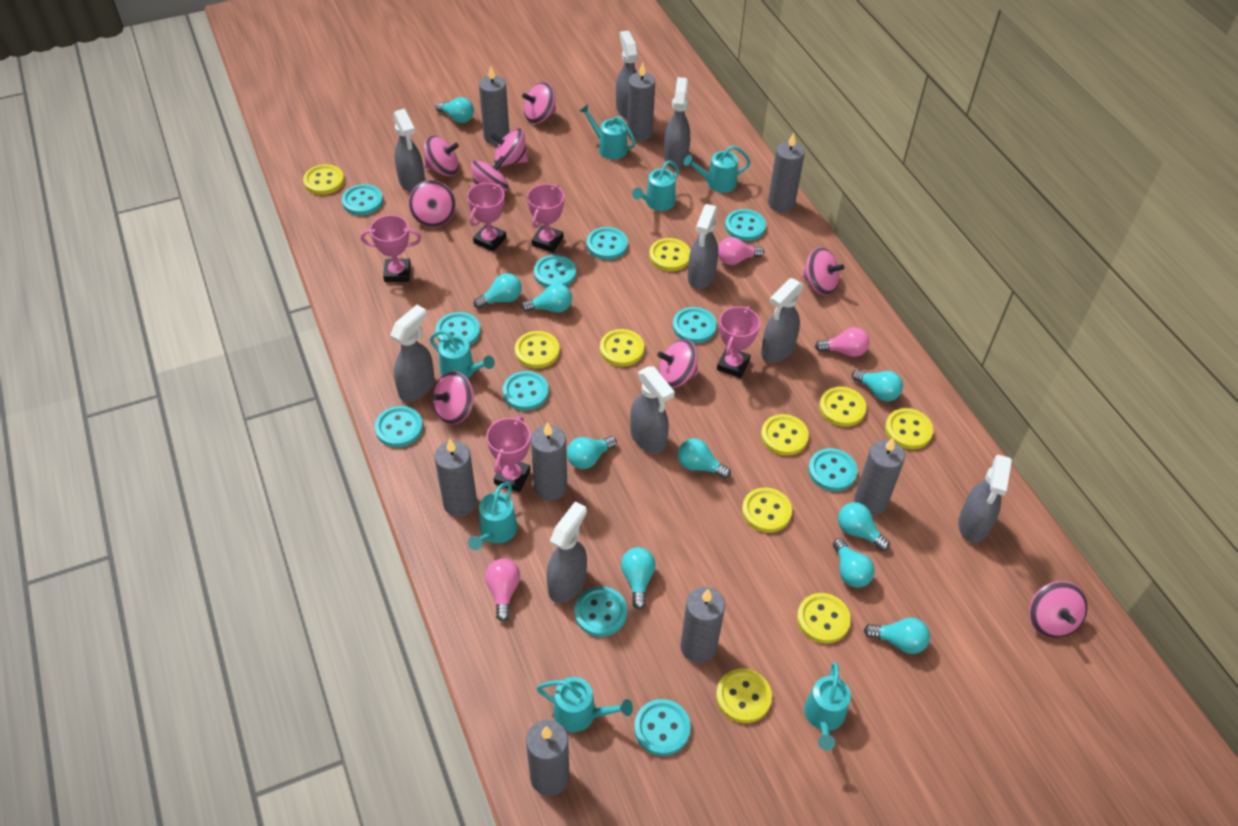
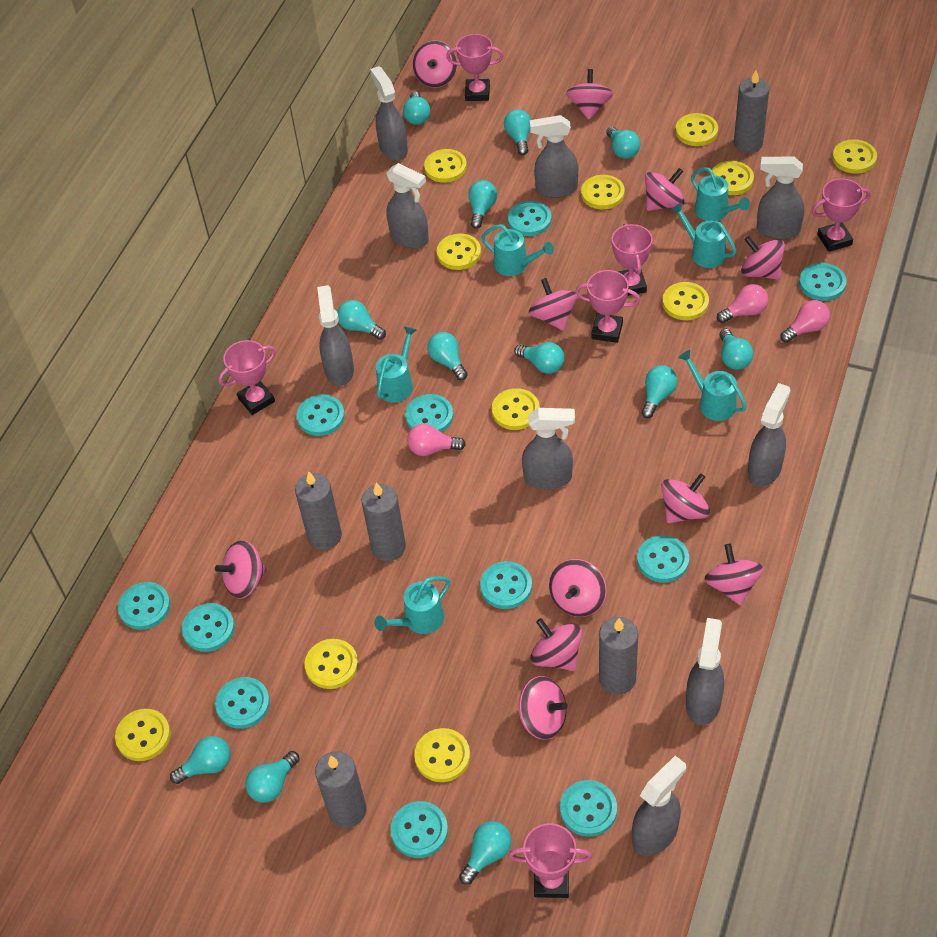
grey candle: [435,439,477,517] [479,66,509,145] [526,720,570,796] [531,422,567,501] [627,63,655,141] [681,587,725,663] [768,133,805,212] [854,437,905,515] = 8 -> [295,471,342,550] [315,751,367,828] [362,482,406,561] [599,617,638,695] [734,70,769,153] = 5
pink spinning top: [409,180,456,227] [424,136,459,176] [432,371,474,424] [471,156,509,192] [490,128,528,167] [522,82,556,124] [657,339,698,388] [802,247,844,295] [1029,581,1088,638] = 9 -> [215,540,267,599] [413,40,457,88] [519,676,568,740] [529,278,578,330] [531,618,582,671] [549,559,606,617] [566,69,613,120] [645,168,685,211] [661,473,710,523] [704,544,764,605] [741,236,785,280] = 11
pink trophy: [361,215,421,282] [467,183,506,252] [486,416,531,492] [527,184,564,252] [717,306,760,378] = 5 -> [218,340,276,415] [446,34,504,101] [509,823,592,898] [575,270,640,343] [612,223,653,296] [812,178,871,252] = 6
turquoise light bulb: [436,97,474,123] [474,273,522,309] [521,284,572,313] [567,436,617,469] [621,547,656,610] [678,438,731,479] [833,538,875,588] [838,502,890,551] [852,370,903,401] [864,618,930,654] = 10 -> [170,736,231,784] [245,751,300,803] [337,300,386,340] [403,92,430,125] [427,332,468,380] [459,821,511,885] [468,180,497,229] [504,109,531,155] [514,342,565,374] [606,126,640,159] [641,365,677,418] [719,329,753,370] = 12
turquoise watering can: [430,330,495,378] [468,482,517,550] [537,677,633,732] [580,104,636,160] [632,161,679,211] [684,145,751,193] [804,662,851,750] = 7 -> [374,576,451,634] [376,326,416,403] [481,224,554,276] [671,203,736,268] [678,350,747,421] [691,167,750,221] = 6
yellow button: [303,164,344,195] [515,331,560,369] [600,329,644,367] [649,238,691,271] [716,669,772,723] [742,488,792,533] [761,414,809,456] [797,593,851,644] [819,387,866,427] [885,408,933,449] = 10 -> [115,709,171,761] [305,639,358,689] [414,728,470,782] [424,149,467,183] [437,234,481,270] [492,388,540,430] [581,175,625,209] [663,282,709,320] [676,113,718,146] [712,161,754,195] [832,139,877,174] = 11

